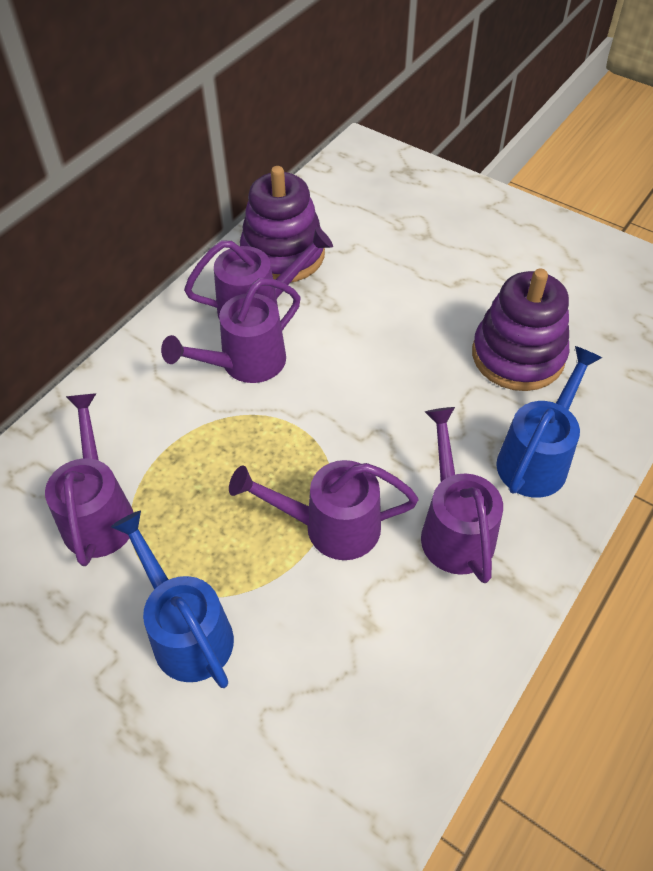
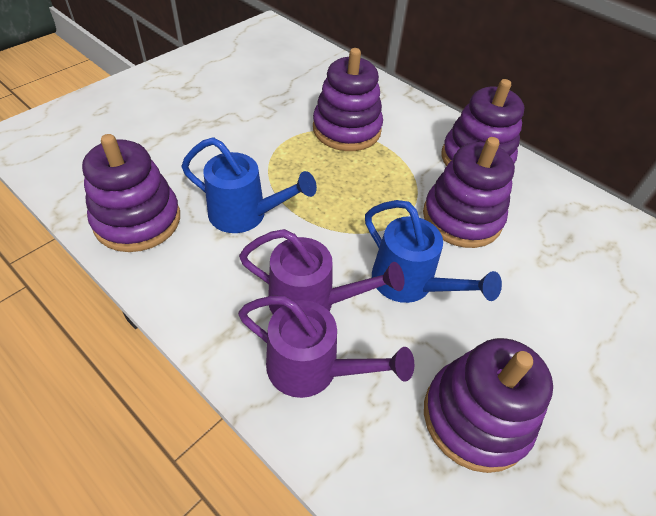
purple stacking toy: [240,166,325,282] [472,269,569,391] = 2 -> [82,134,180,252] [313,48,383,151] [423,137,515,248] [424,338,553,473] [441,79,525,166] = 5
purple watering can: [45,393,134,566] [161,278,301,383] [184,227,333,320] [229,460,418,560] [421,407,503,583] = 5 -> [238,295,414,398] [239,229,404,314] = 2

